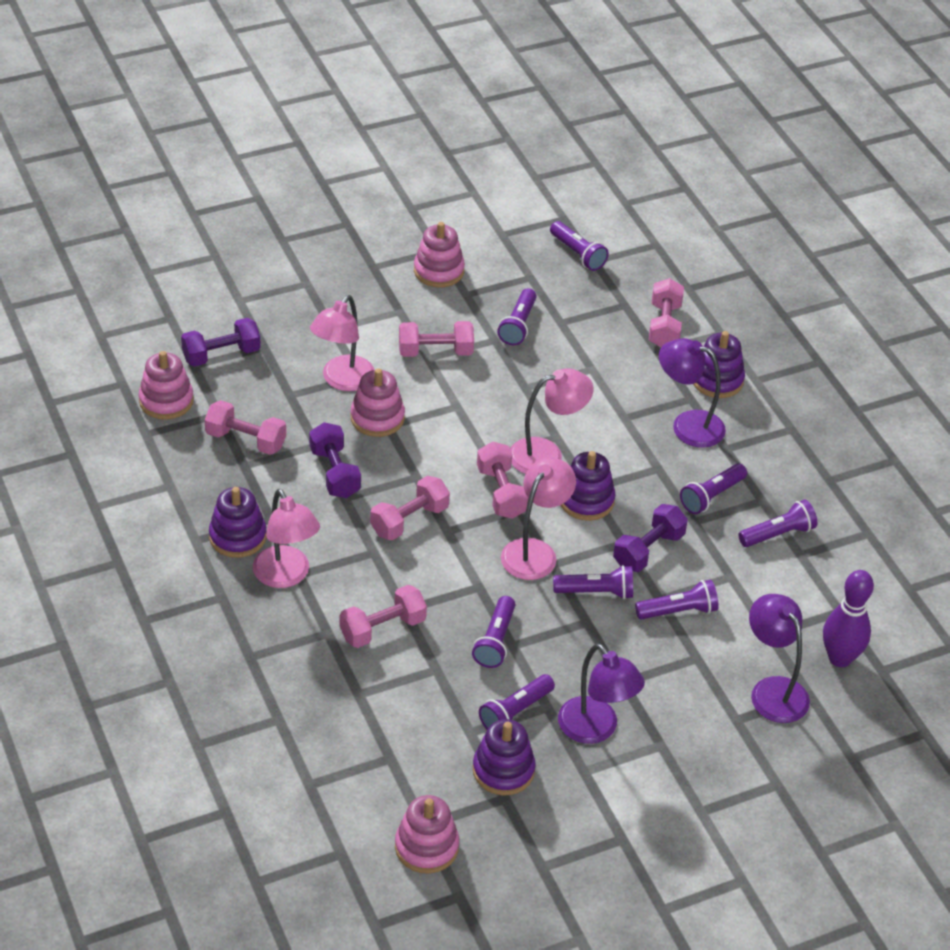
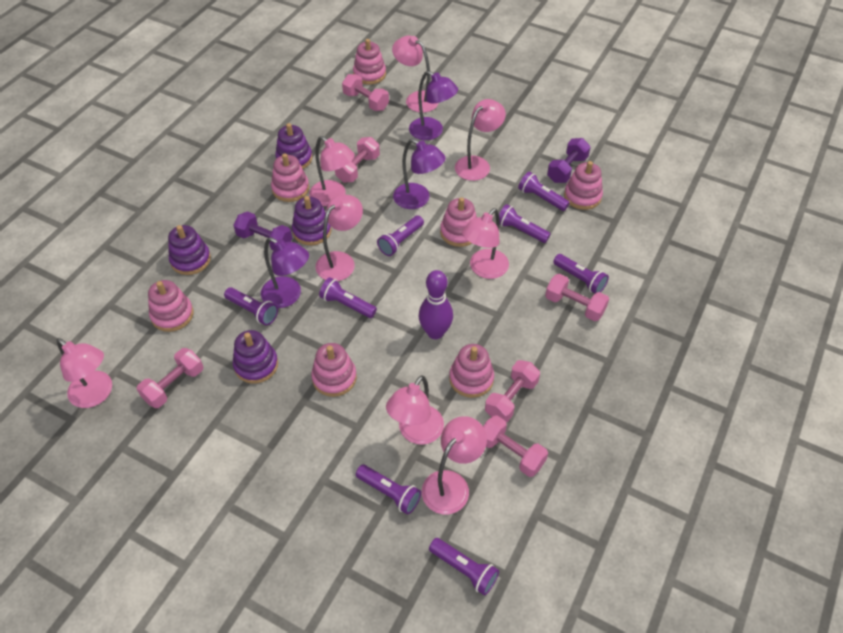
pink lamp: [253,489,320,588] [310,295,374,391] [501,458,576,580] [510,368,594,474] = 4 -> [57,338,112,408] [309,136,355,206] [316,194,363,281] [386,375,444,445] [392,36,439,113] [422,416,487,514] [455,99,506,181] [462,208,509,279] = 8
pink stacking toy: [139,351,194,420] [351,368,405,437] [395,795,459,874] [414,222,465,288] = 4 -> [148,280,194,332] [271,153,309,202] [311,343,357,397] [353,39,386,85] [440,197,477,247] [449,344,494,398] [564,161,603,210] = 7
purple dumbbell: [181,318,261,367] [309,422,361,498] [613,504,688,572] = 3 -> [233,211,292,250] [547,138,591,183] = 2

